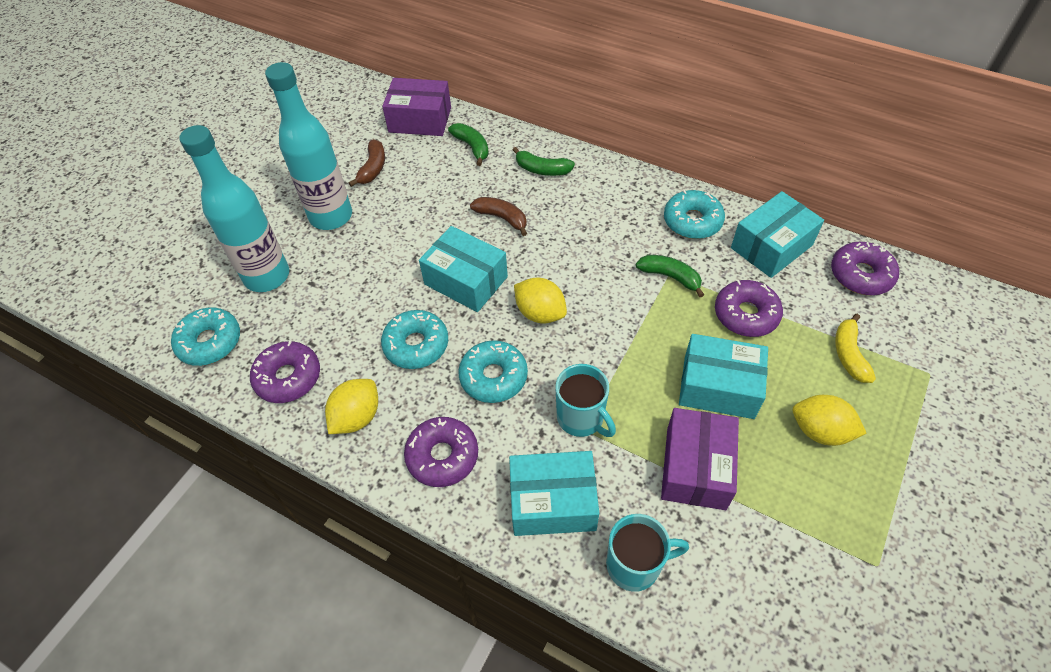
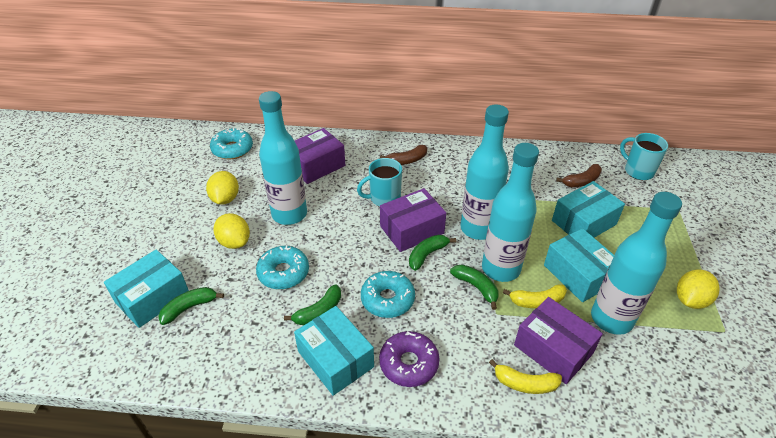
green banana: [448,123,489,166] [513,147,575,176] [636,255,704,297] = 3 -> [158,287,224,325] [284,284,341,325] [409,235,456,271] [450,264,498,310] = 4
purple box: [382,78,451,136] [661,408,739,510] = 2 -> [295,128,345,184] [380,188,446,252] [514,297,603,384] = 3
purple donut: [250,341,320,403] [404,417,478,487] [715,280,783,337] [831,242,899,295] = 4 -> [379,331,439,387] = 1
turquoise bottle: [179,125,289,292] [265,62,352,230] = 2 -> [259,91,307,225] [460,105,509,240] [482,143,539,282] [591,192,682,335] = 4
turquoise donut: [171,307,240,366] [381,310,448,369] [458,340,528,403] [664,190,725,239] = 4 -> [210,128,253,159] [256,245,309,290] [361,271,415,318] = 3
yellow banana: [835,314,876,383] = 1 -> [489,359,562,394] [503,284,567,308] = 2

